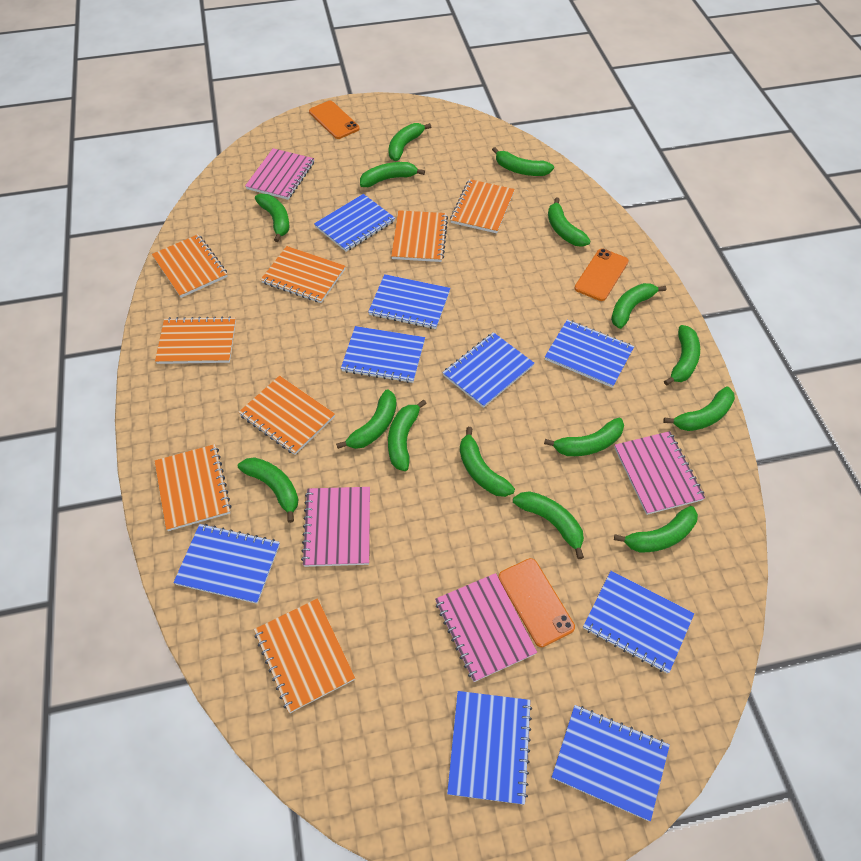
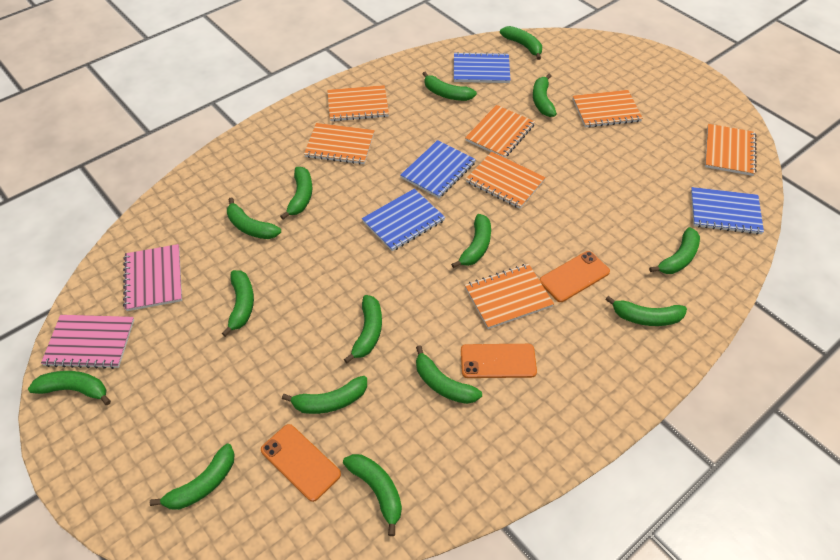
blue notebook: [173,524,280,604] [314,194,395,252] [341,326,425,383] [368,274,450,329] [443,332,534,408] [447,691,532,805] [545,320,634,388] [552,705,670,821] [583,571,694,674] = 9 -> [362,189,445,251] [400,140,476,198] [454,52,510,83] [691,187,764,235] = 4
orange notebook: [152,234,228,298] [155,316,236,364] [155,444,231,531] [238,376,335,455] [254,598,355,713] [261,246,345,303] [391,210,448,262] [450,179,515,233] = 8 -> [304,123,375,164] [327,85,389,122] [465,105,535,158] [465,264,554,329] [466,152,546,209] [573,90,643,128] [705,124,757,176] = 7
pink notebook: [245,148,314,200] [301,487,370,567] [435,573,537,682] [614,431,705,515] = 4 -> [41,315,134,369] [123,244,182,311] = 2

